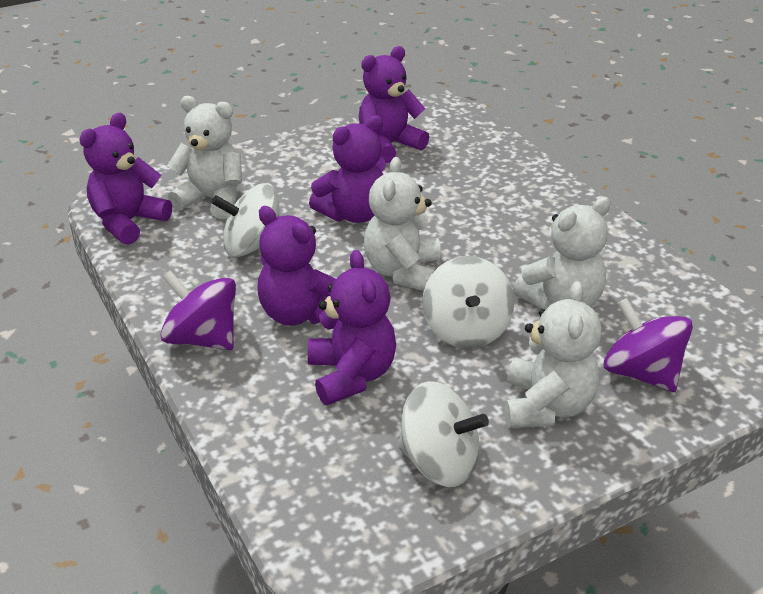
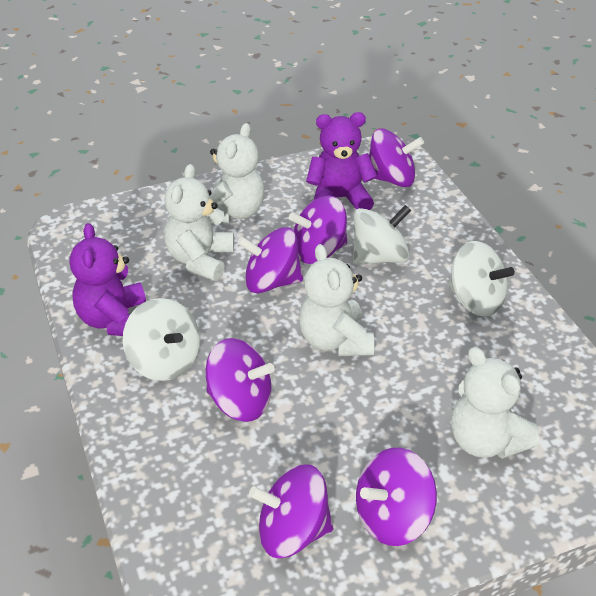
purple spinning top: [161,270,236,350] [604,298,693,392] = 2 -> [206,338,275,422] [237,227,303,293] [249,464,333,558] [289,195,347,264] [356,448,437,546] [369,128,424,187] = 6
purple teddy bear: [79,113,172,245] [257,206,336,326] [308,250,396,405] [309,115,386,223] [359,46,429,163] = 5 -> [70,223,146,336] [306,112,377,210] = 2

